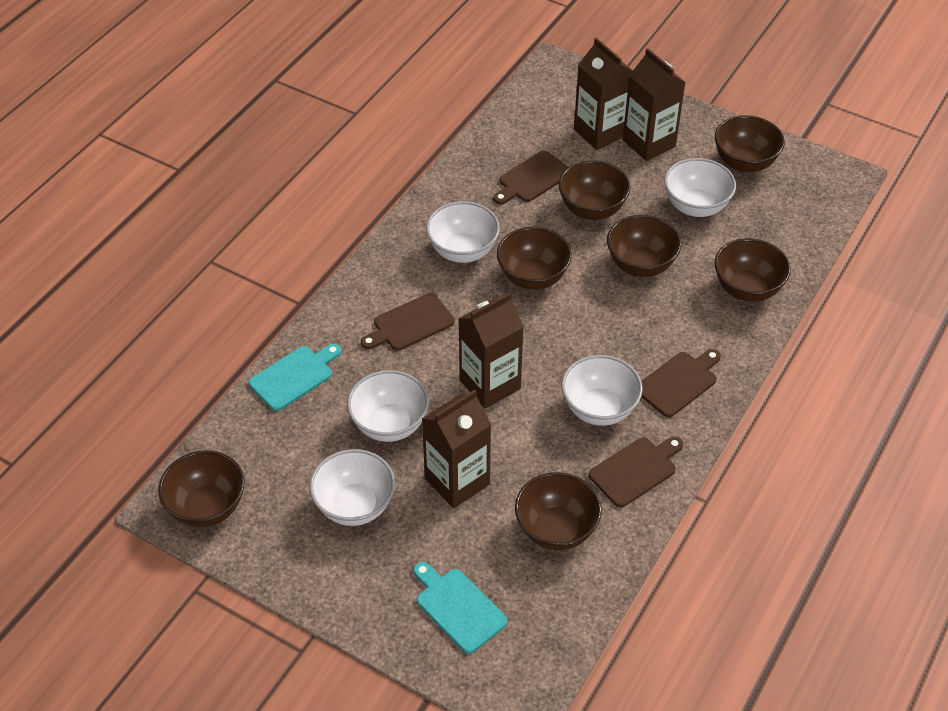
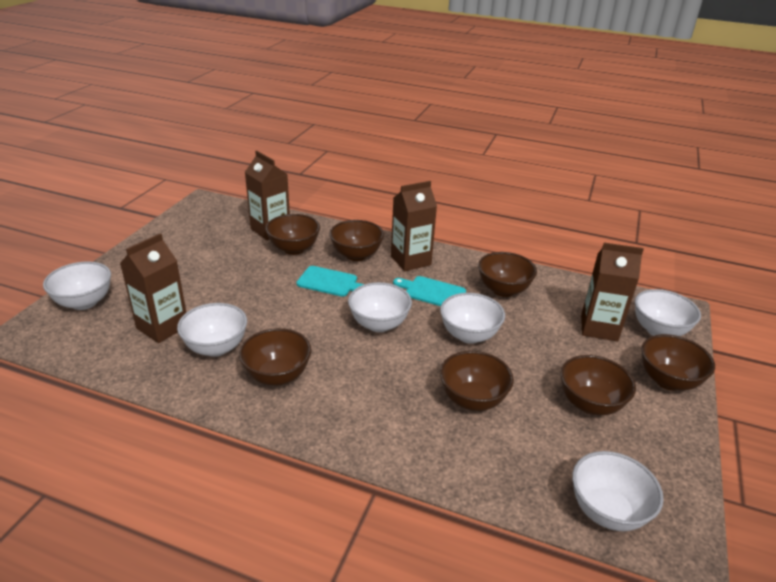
brown cutting board: [361,293,455,351] [493,151,569,204] [589,437,683,507] [641,349,721,417] = 4 -> none = 0
white bowl: [309,449,395,526] [347,370,429,442] [426,201,500,263] [561,355,643,426] [664,158,736,217] = 5 -> [43,262,111,310] [177,303,247,357] [348,282,412,332] [440,293,505,344] [572,451,664,531] [635,289,701,336] = 6

